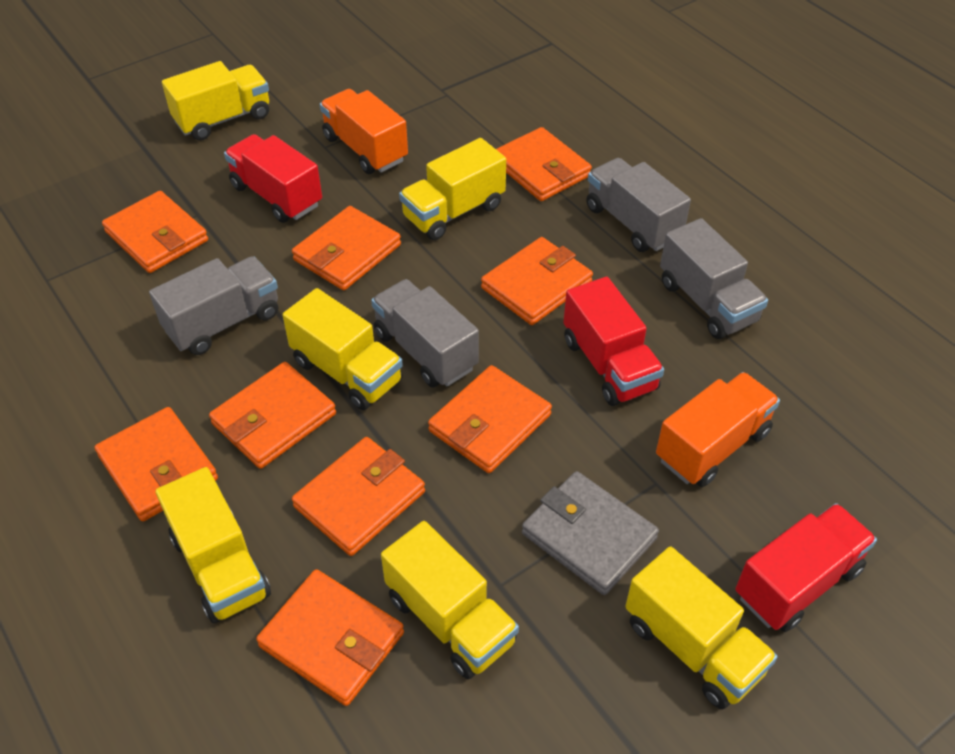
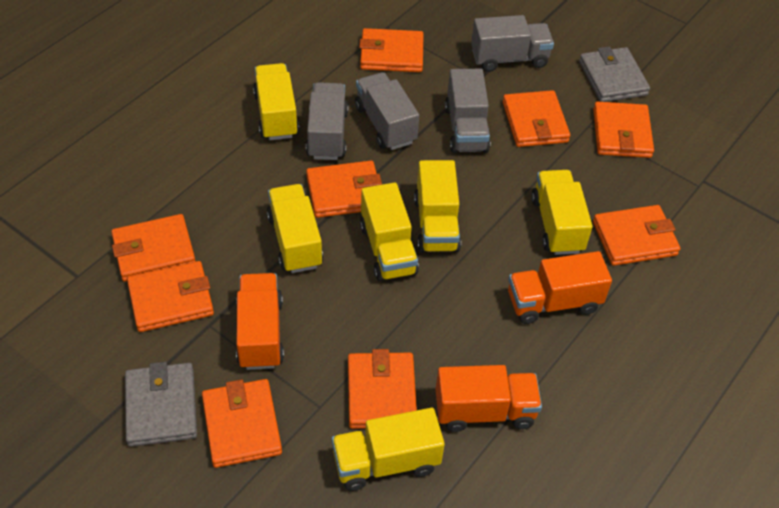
grey wallet: [522,471,659,595] = 1 -> [125,362,197,447] [579,47,650,102] = 2
orange truck: [320,89,408,174] [656,372,780,487] = 2 -> [236,273,284,370] [435,365,542,432] [508,251,612,324] = 3
red truck: [224,134,322,223] [563,277,664,406] [735,503,877,632] = 3 -> none = 0

